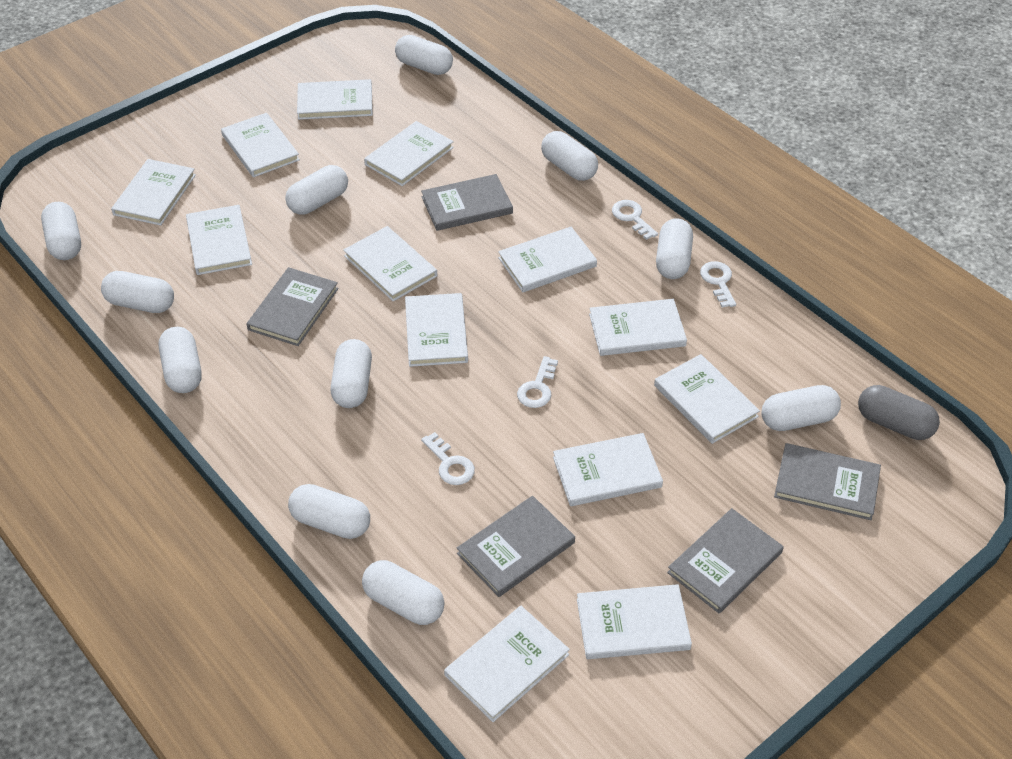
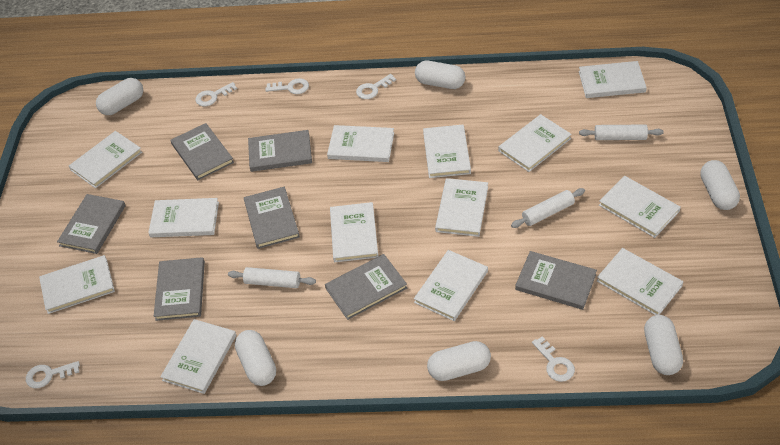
grey book: [247,267,339,346] [421,174,513,231] [457,496,575,597] [667,508,784,613] [774,443,881,520] = 5 -> [57,194,126,254] [154,257,205,321] [170,123,234,180] [244,187,300,249] [248,130,312,172] [325,254,407,320] [515,251,597,310] = 7
grey capsule: [858,385,940,440] = 1 -> none = 0
white capsule: [41,202,81,260] [101,271,174,313] [159,327,202,393] [285,165,348,215] [288,484,370,539] [331,339,372,408] [362,560,445,625] [395,35,453,75] [541,131,598,181] [656,219,693,279] [761,385,841,431] = 11 -> [96,78,143,115] [235,330,276,386] [415,61,465,89] [427,341,491,381] [644,315,683,375] [700,160,740,210] = 6
white key: [421,432,475,485] [517,356,558,408] [612,200,658,240] [700,261,736,307] = 4 -> [26,361,80,388] [195,82,237,106] [266,78,309,94] [356,74,396,99] [532,336,575,382] = 5
white rolling pin: none = 0 -> [228,267,316,288] [511,188,585,228] [579,125,663,140] = 3

